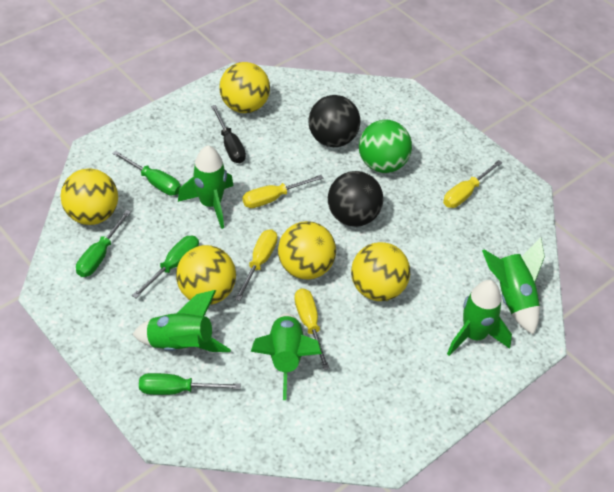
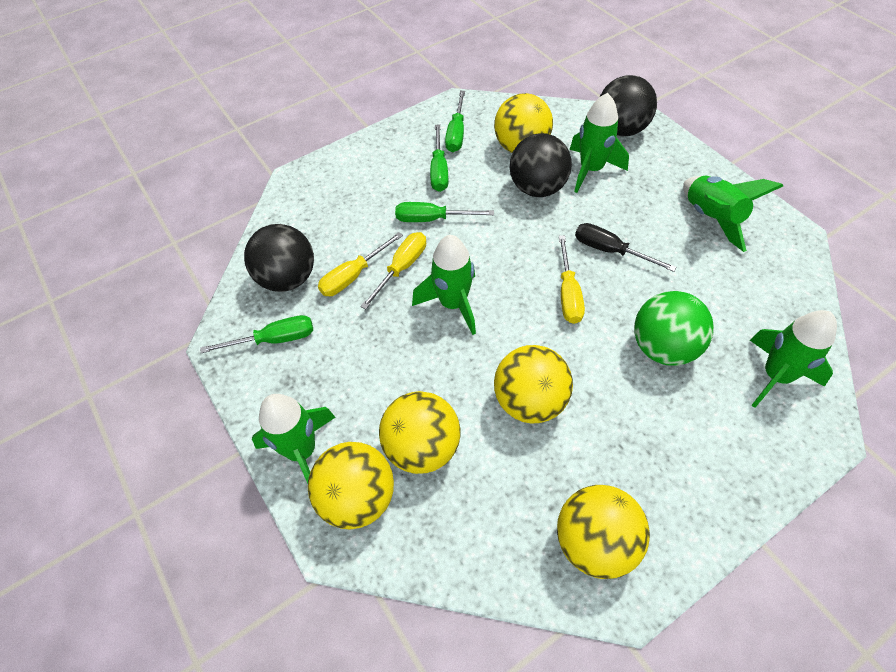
black ball: [308,95,360,147] [328,171,383,227] = 2 -> [244,224,314,292] [510,133,572,197] [600,75,657,136] = 3
yellow screwdriver: [235,229,277,301] [242,175,323,208] [294,288,330,370] [443,160,502,208] = 4 -> [318,232,403,296] [360,232,426,310] [559,235,585,324] = 3

